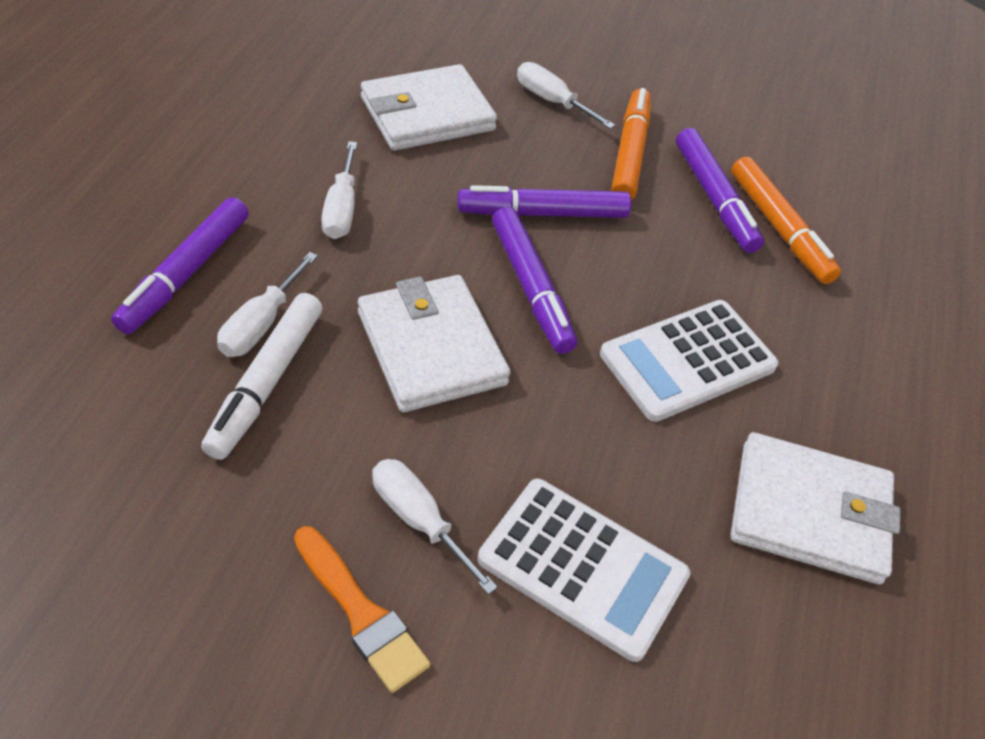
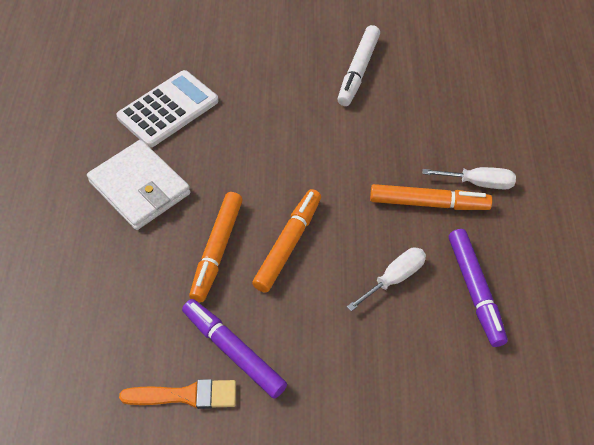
orange marker: [611,88,651,200] [731,157,841,284] = 2 -> [189,192,243,302] [252,189,321,292] [370,184,492,210] = 3
purple marker: [111,197,249,334] [457,185,631,218] [492,207,577,354] [676,128,764,253] = 4 -> [182,299,287,399] [449,229,508,347] = 2
white calculator: [478,479,691,662] [600,300,779,422] = 2 -> [117,70,219,147] = 1
white screwdriver: [217,252,318,357] [321,141,357,239] [372,459,498,595] [517,62,615,129] = 4 -> [347,248,426,311] [422,167,516,189] = 2
white wallet: [358,275,511,412] [361,64,497,151] [731,432,901,584] = 3 -> [87,140,191,230] = 1

